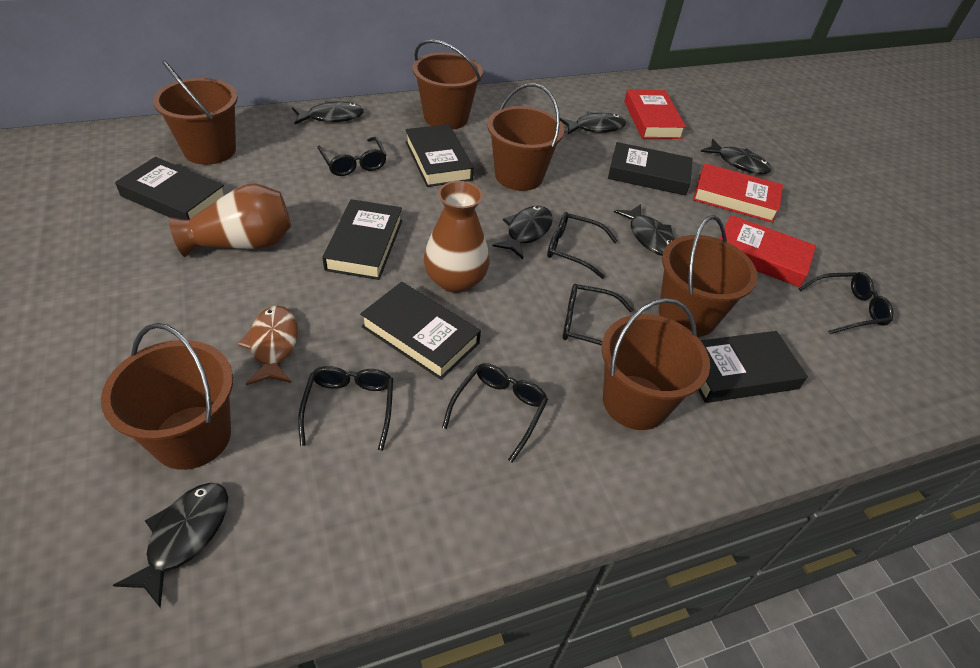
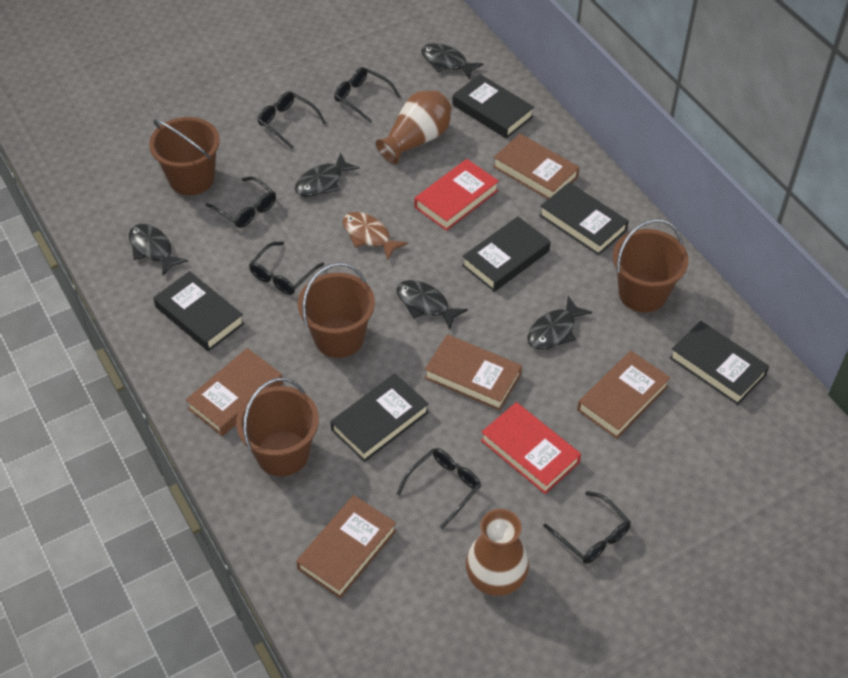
black fish: [113,483,228,608] [292,101,364,124] [492,206,553,259] [560,111,626,134] [614,204,675,256] [700,139,771,174] = 6 -> [129,224,188,276] [295,153,359,197] [396,280,468,330] [421,43,484,80] [527,296,592,350] = 5
brown book: none = 0 -> [186,348,283,436] [296,495,396,598] [425,334,522,411] [493,134,579,199] [577,351,671,439] = 5
brown bucket: [101,323,233,470] [153,60,238,165] [413,40,483,130] [487,83,564,191] [601,298,710,430] [659,215,757,337] = 6 -> [149,117,220,195] [236,378,319,476] [298,262,375,358] [613,219,689,312] = 4
red book: [624,89,686,139] [693,163,783,223] [720,215,816,287] = 3 -> [415,159,499,231] [481,402,581,494] = 2

